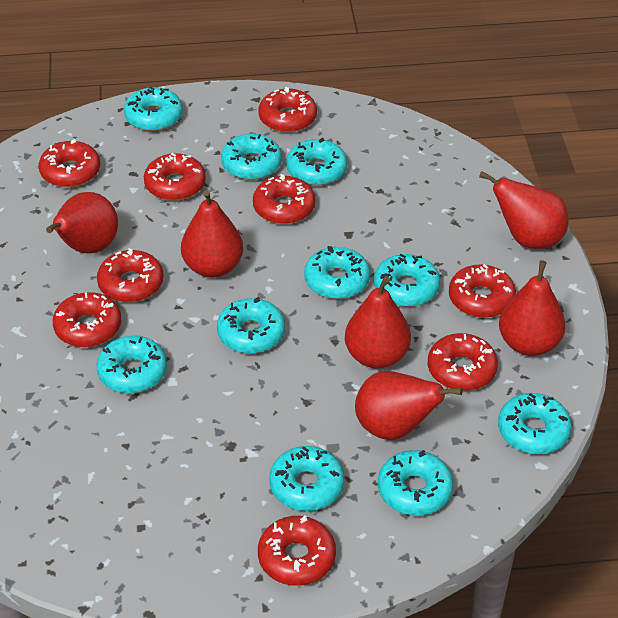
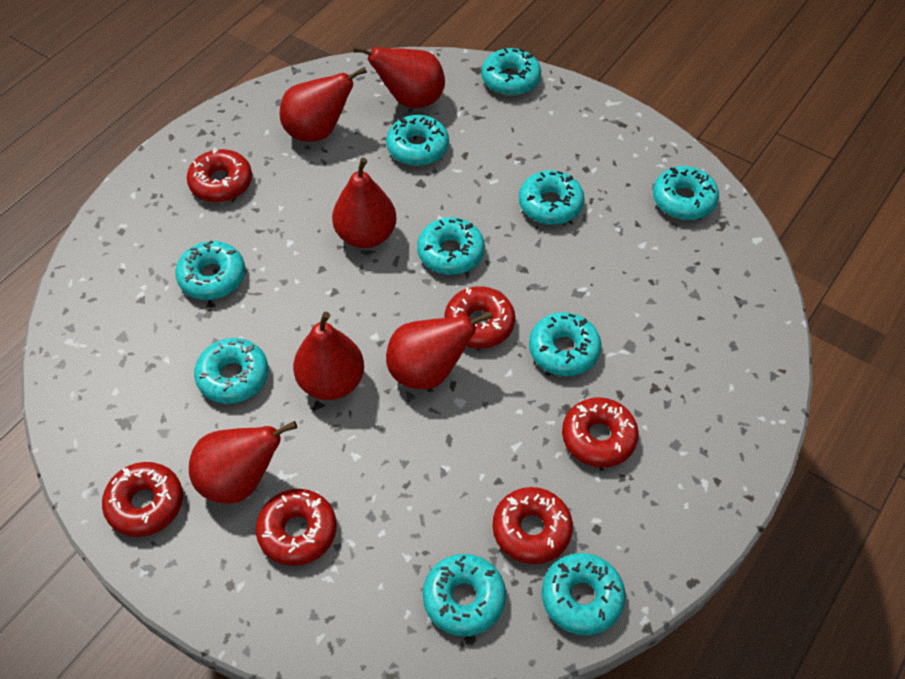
red donut: [39,139,100,187] [53,292,121,347] [97,248,163,302] [144,153,206,201] [253,174,315,224] [258,87,317,133] [258,515,336,586] [428,333,498,391] [449,264,516,318] = 9 -> [102,462,183,537] [187,148,252,202] [256,489,337,566] [445,286,515,348] [492,487,573,564] [562,397,639,468] = 6

